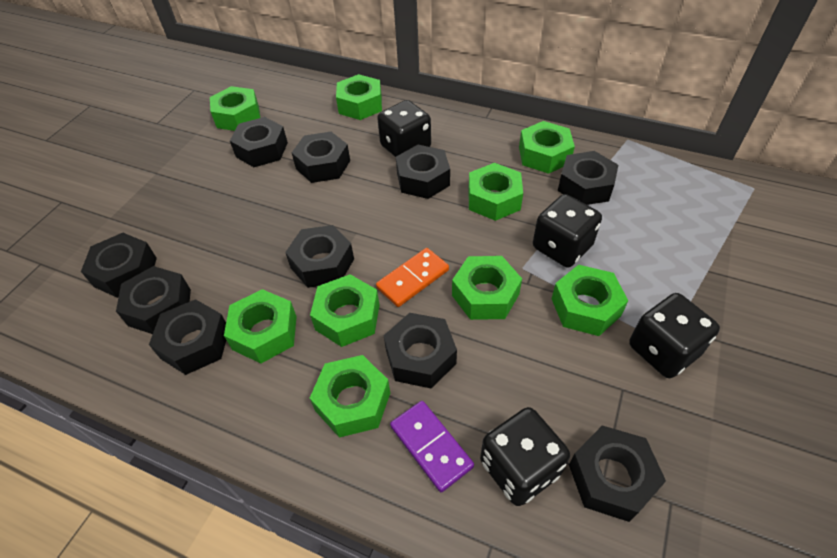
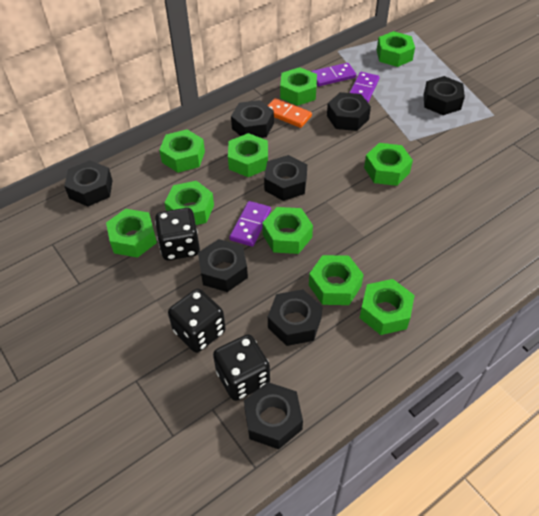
black dice: [377,100,431,157] [480,407,570,506] [533,194,602,267] [629,293,720,378] = 4 -> [155,208,200,260] [168,289,226,353] [213,334,270,401] = 3
black nut: [81,233,157,298] [116,266,191,334] [149,299,226,375] [230,117,288,167] [285,225,354,288] [292,132,350,183] [383,313,457,389] [396,145,450,199] [558,151,618,205] [569,425,666,522] = 10 -> [64,160,113,206] [198,239,248,292] [231,100,274,138] [244,382,303,449] [264,155,307,201] [268,289,323,346] [327,92,371,131] [424,76,465,115] = 8
green nut: [210,86,260,131] [224,289,297,363] [310,274,380,347] [310,355,390,438] [336,74,382,120] [452,256,522,320] [468,163,523,221] [519,121,575,174] [551,265,628,336] = 9 -> [106,209,157,258] [159,129,205,173] [164,181,214,225] [228,133,268,177] [262,207,313,254] [280,67,317,106] [309,255,364,305] [360,279,415,335] [364,143,413,186] [377,31,415,67] = 10
purple domino: [390,401,474,493] = 1 -> [229,201,271,247] [311,63,356,86] [349,72,379,102] = 3

